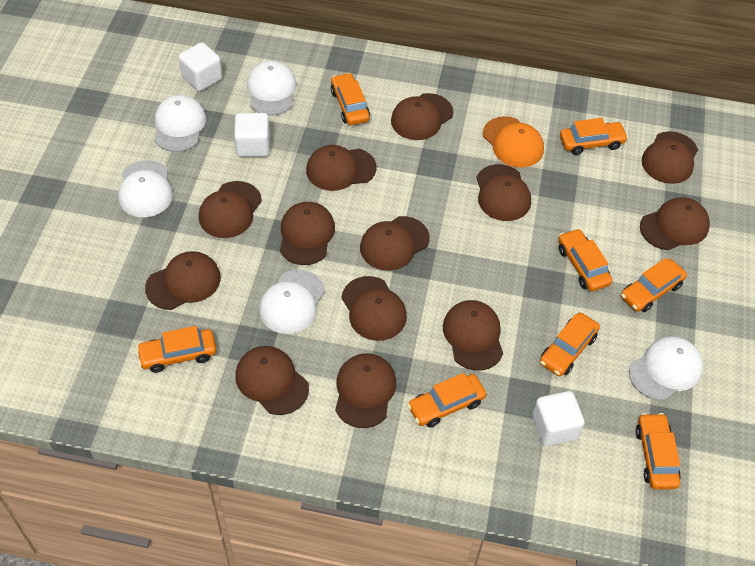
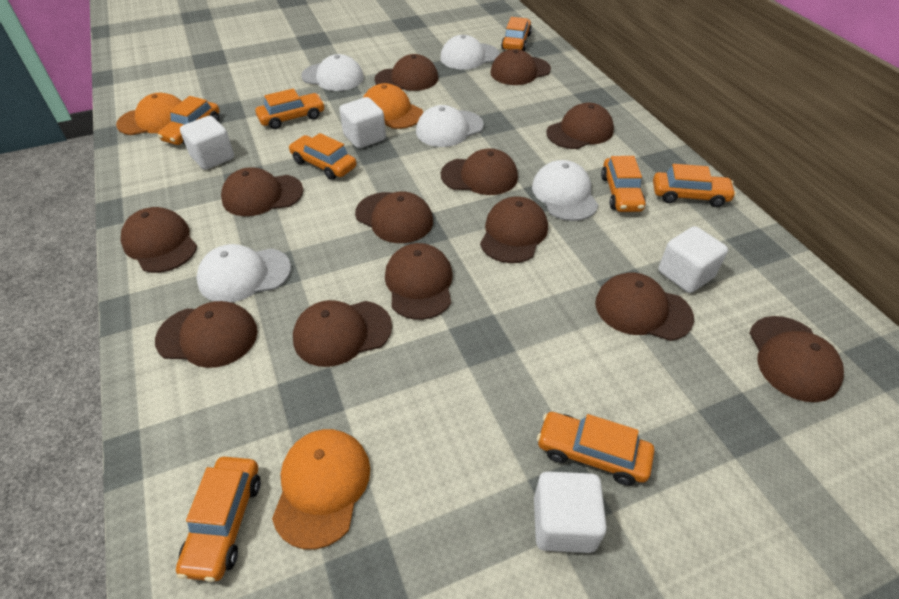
orange cap: [483,116,544,168] = 1 -> [116,93,182,135] [272,429,370,549] [363,83,423,129] = 3
white cube: [179,42,222,91] [234,113,270,157] [532,391,584,446] = 3 -> [180,116,234,170] [339,97,386,149] [534,471,607,553] [659,226,728,293] = 4

